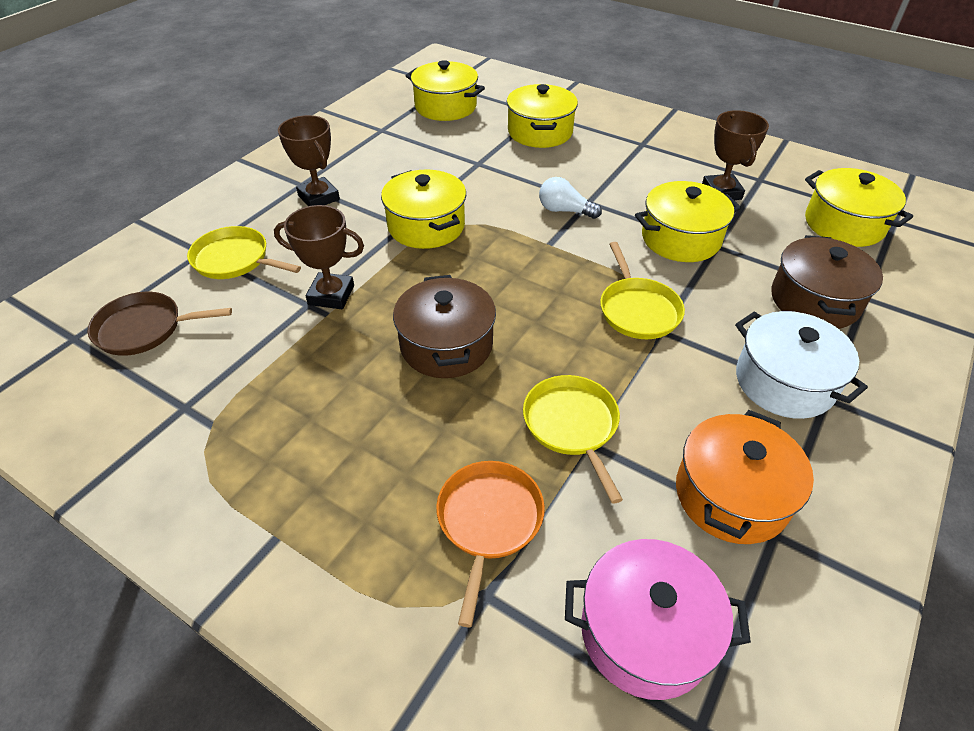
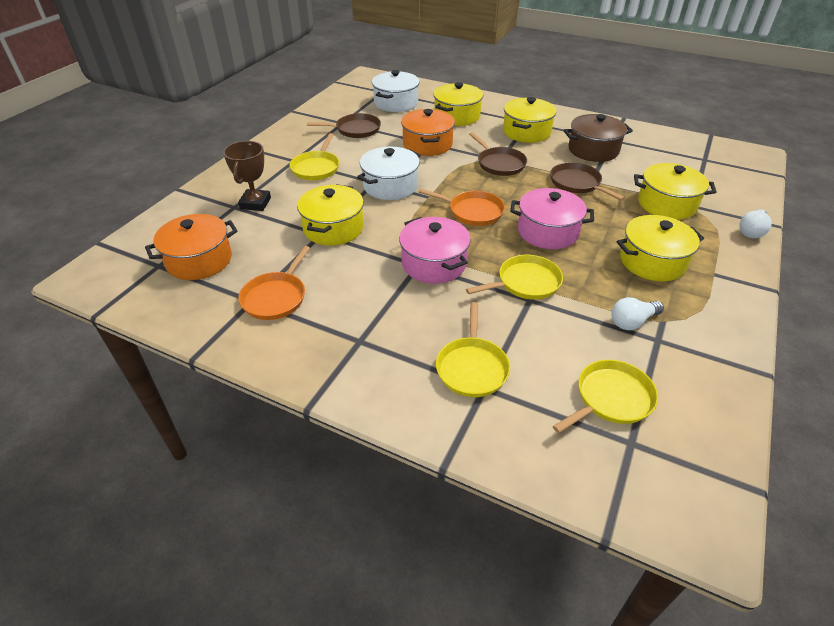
brown pan: [88,292,232,356] = 1 -> [307,113,381,138] [469,132,527,176] [550,162,625,201] = 3
brown pot: [393,275,496,378] [771,235,883,329] = 2 -> [563,114,633,162] = 1
brown trophy: [274,205,364,309] [278,115,340,206] [702,110,769,200] = 3 -> [223,141,271,211] = 1
orange pan: [436,461,545,627] = 1 -> [238,246,310,320] [418,188,505,226] = 2
orange pot: [676,410,814,544] = 1 -> [145,214,238,280] [401,109,455,156] = 2
pink pot: [565,539,751,700] = 1 -> [399,217,471,284] [510,188,594,249] = 2
white light bulb: [539,177,602,219] = 1 -> [611,297,664,330] [739,209,772,238] = 2
white pot: [735,311,868,419] = 1 -> [357,147,421,200] [372,70,420,112] = 2
yellow pan: [187,226,301,279] [523,375,623,504] [600,242,685,339] = 3 -> [290,133,339,180] [436,302,510,397] [466,255,563,300] [553,360,658,433] = 4

